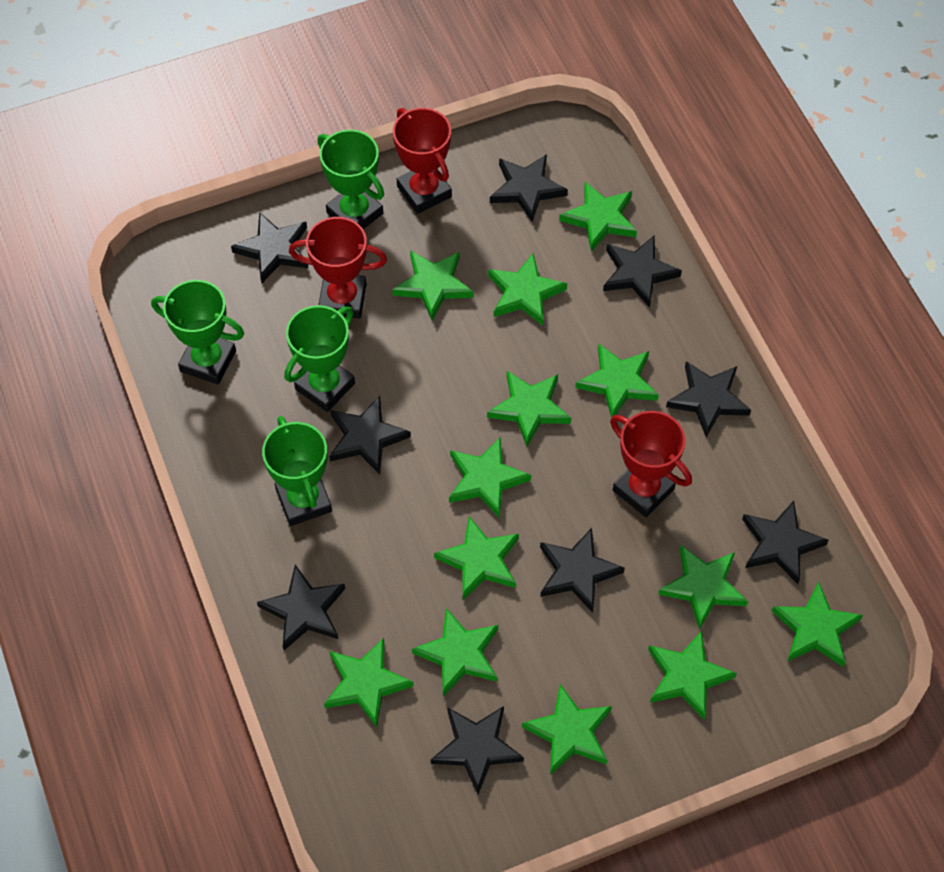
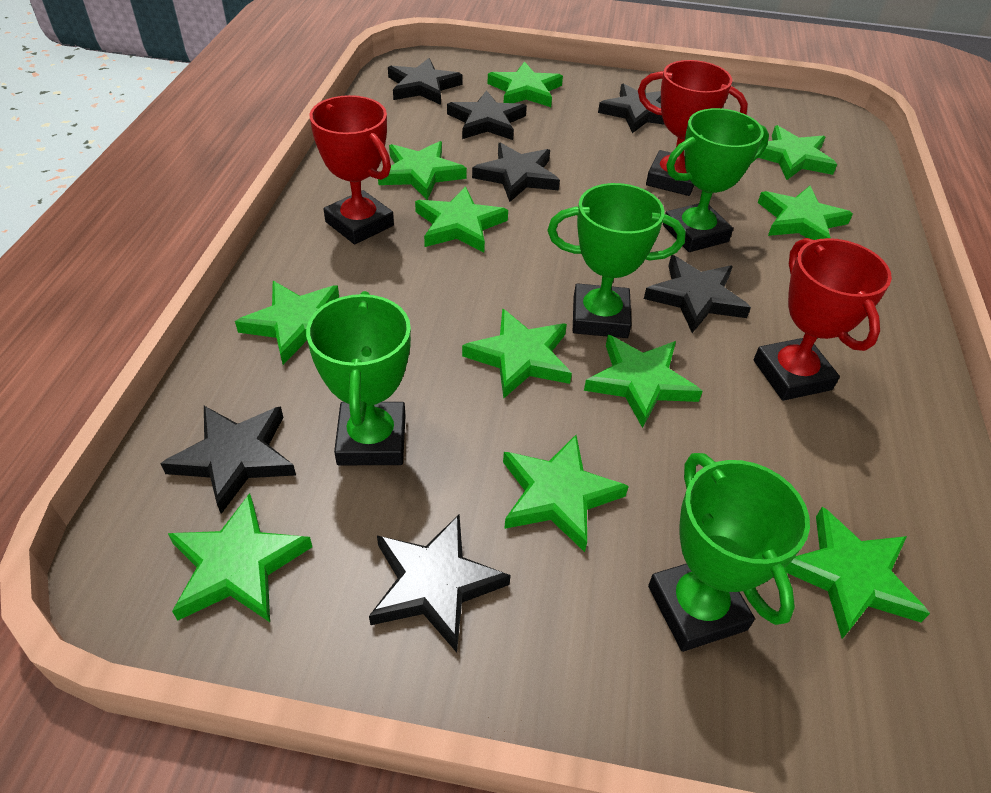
black star: [231,212,308,283] [257,565,345,650] [329,396,411,475] [431,706,524,794] [490,154,568,222] [540,528,625,613] [603,236,682,308] [666,361,751,437] [742,501,829,584] = 9 -> [160,406,296,514] [369,515,511,652] [388,58,463,105] [447,90,527,140] [472,142,560,202] [598,83,665,133] [644,255,751,333] = 7
green star: [324,638,414,727] [392,251,473,320] [412,608,498,696] [434,516,519,600] [449,437,531,518] [487,371,571,446] [488,253,567,326] [522,684,612,775] [559,182,637,252] [575,344,659,418] [648,631,737,720] [658,545,748,630] [772,581,863,667] = 13 -> [168,493,312,622] [235,281,339,365] [378,141,467,200] [415,186,508,252] [462,308,572,399] [487,61,563,107] [503,435,629,552] [584,335,703,428] [758,125,837,180] [758,186,853,240] [785,507,930,639] = 11

